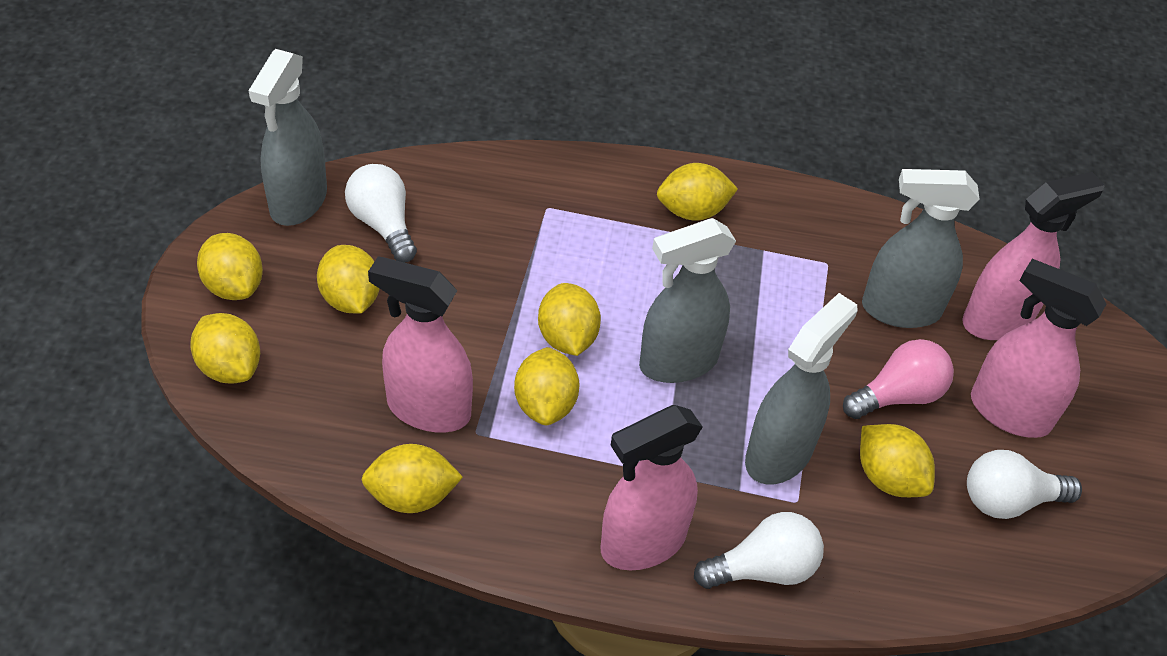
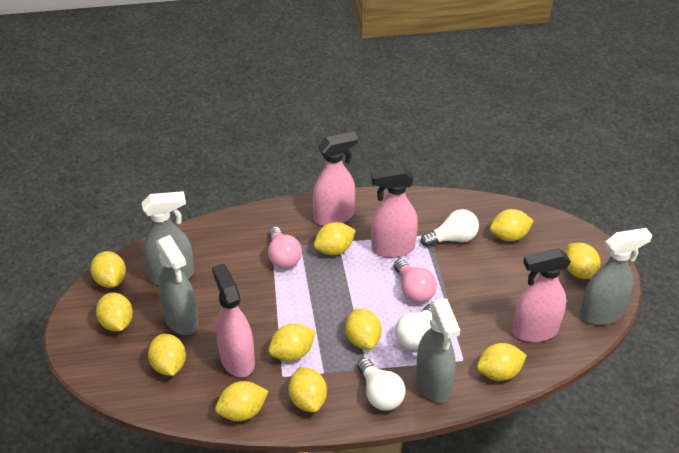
pink light bulb: [843,339,954,419] = 1 -> [268,226,302,269] [394,259,437,303] = 2
yellow lemon: [190,313,260,383] [197,233,263,300] [317,245,380,314] [361,444,463,513] [514,347,580,425] [538,283,601,356] [657,163,738,221] [860,424,935,497] = 8 -> [91,251,126,288] [96,293,133,331] [148,334,186,376] [215,381,268,421] [268,324,316,361] [288,367,327,412] [314,222,356,255] [345,309,382,349] [477,343,527,381] [490,209,533,241] [565,242,601,279] = 11

